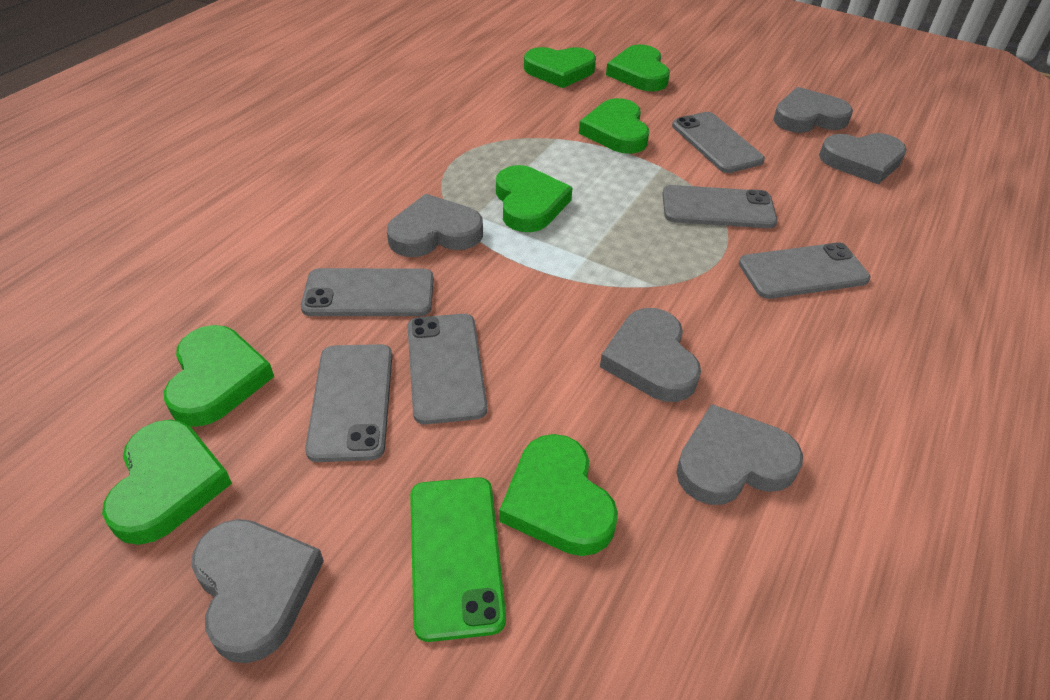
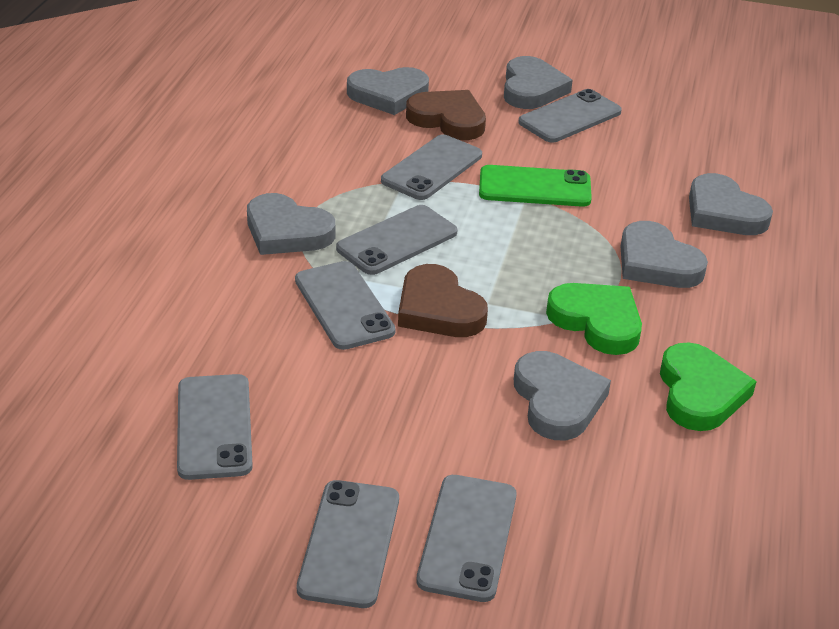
brown heart: none = 0 -> [398,264,488,337] [406,90,486,140] = 2
green heart: [102,419,232,545] [164,325,274,427] [496,165,573,232] [500,434,618,556] [524,47,596,88] [579,98,649,154] [606,45,670,91] = 7 -> [546,283,642,355] [660,342,757,431] = 2
grey phone: [301,268,434,316] [305,344,392,462] [407,314,487,424] [662,185,777,228] [672,112,765,173] [739,242,870,299] = 6 -> [177,374,253,480] [295,261,396,350] [297,480,399,608] [336,205,458,275] [381,134,482,200] [416,475,517,602] [518,89,622,143] = 7

